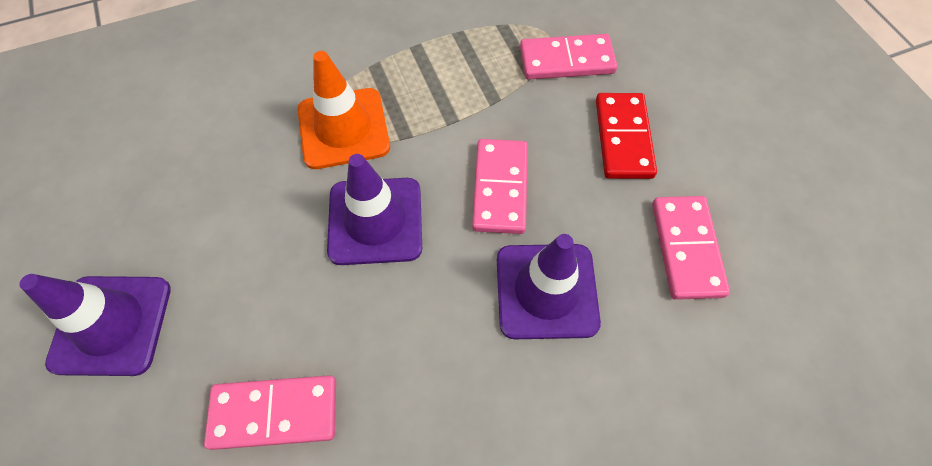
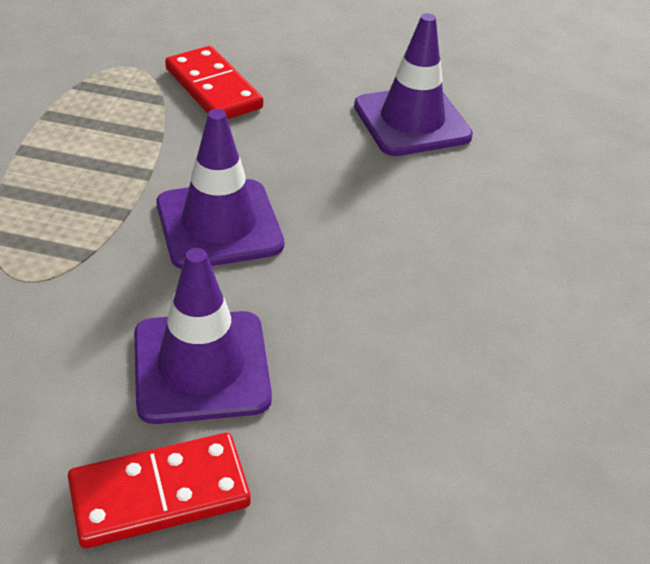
orange traffic cone: [297,51,390,169] = 1 -> none = 0
pink domino: [204,375,336,450] [472,139,528,234] [520,34,617,80] [652,196,730,300] = 4 -> none = 0
red domino: [596,93,657,179] = 1 -> [68,433,251,548] [165,46,263,119] = 2

